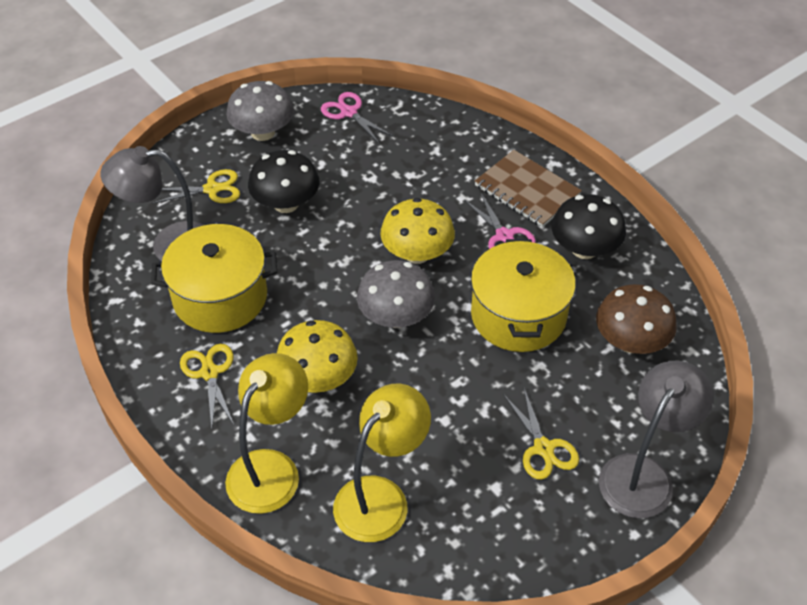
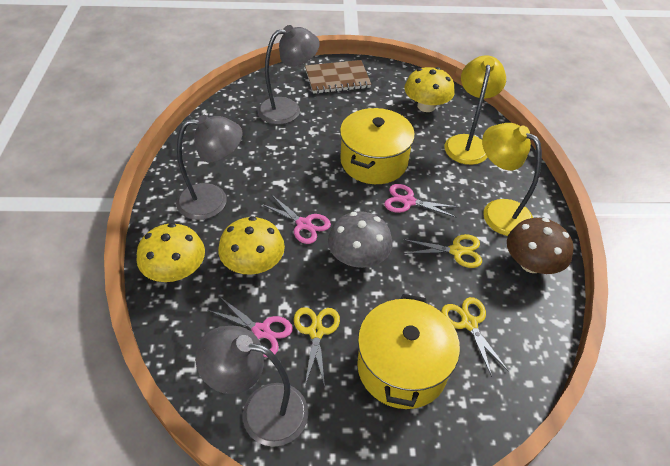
black mushroom: [248,150,319,213] [552,194,626,259] = 2 -> none = 0
grey lamp: [100,146,204,262] [599,361,714,518] = 2 -> [176,115,242,220] [195,326,309,447] [258,25,320,125] = 3
grey mushroom: [226,81,294,141] [357,260,435,328] = 2 -> [328,211,393,268] = 1
pink scissors: [321,92,393,143] [464,192,536,249] = 2 -> [208,296,293,357] [261,194,331,244] [384,184,458,218] = 3
yellow mushroom: [277,320,358,393] [380,198,455,264] = 2 -> [137,223,205,282] [218,217,285,275] [404,67,455,112] = 3

